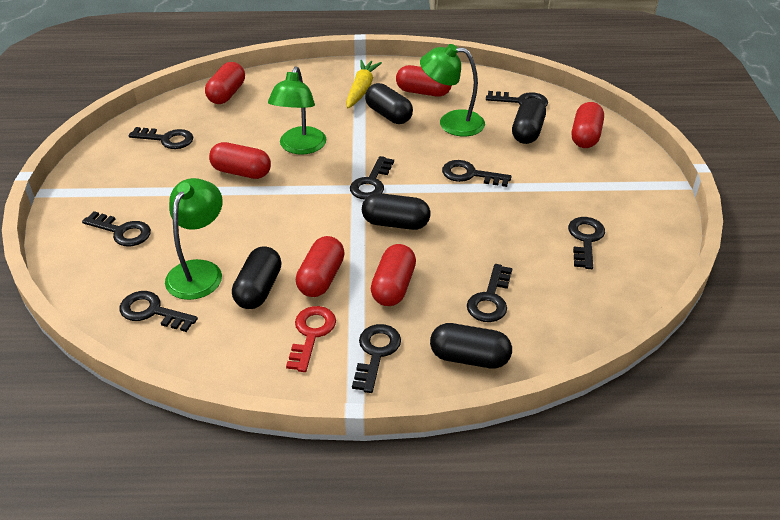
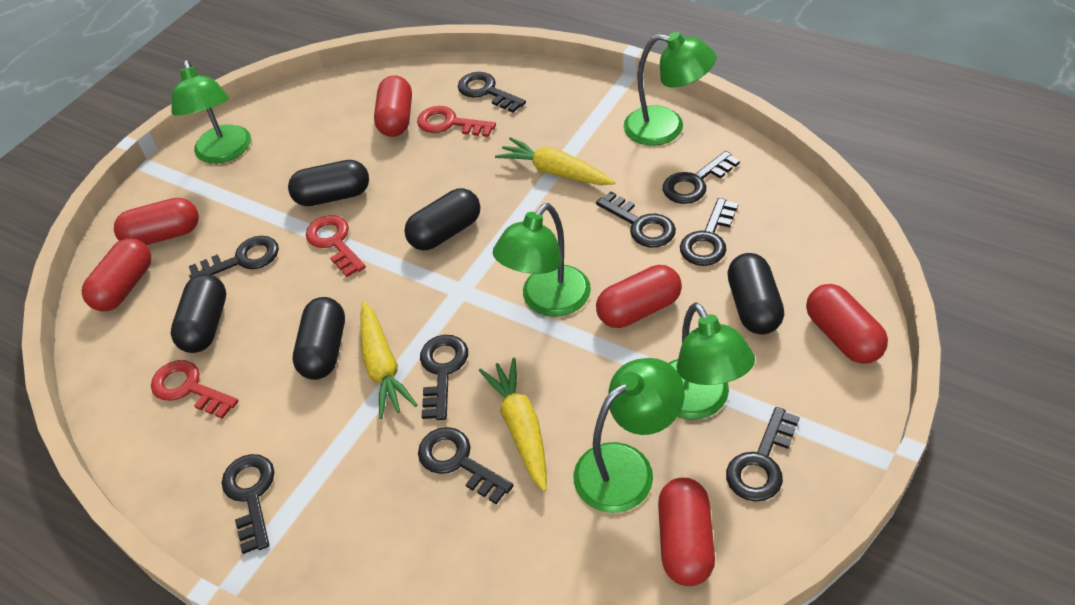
green lamp: [165,178,223,300] [268,67,326,154] [420,44,485,137] = 3 -> [171,60,251,164] [493,203,591,317] [573,358,685,513] [623,32,717,146] [668,303,755,420] = 5
red key: [286,306,336,372] = 1 -> [151,360,239,419] [306,215,366,277] [417,106,496,137] = 3
yellow carrot: [346,60,382,108] = 1 -> [360,301,417,419] [479,357,547,492] [495,137,615,185] = 3

